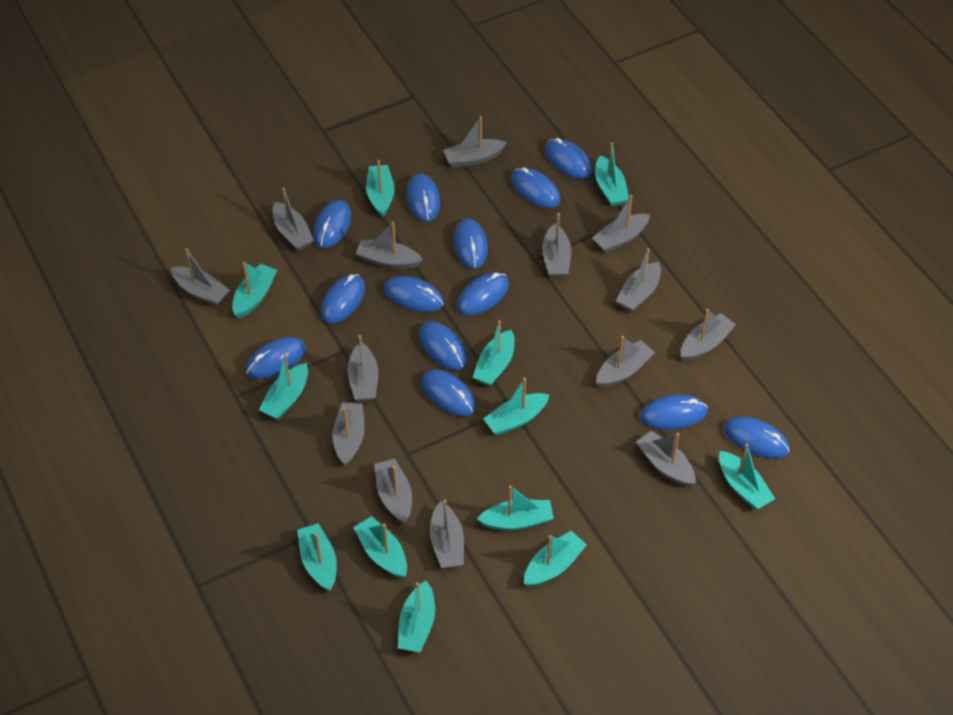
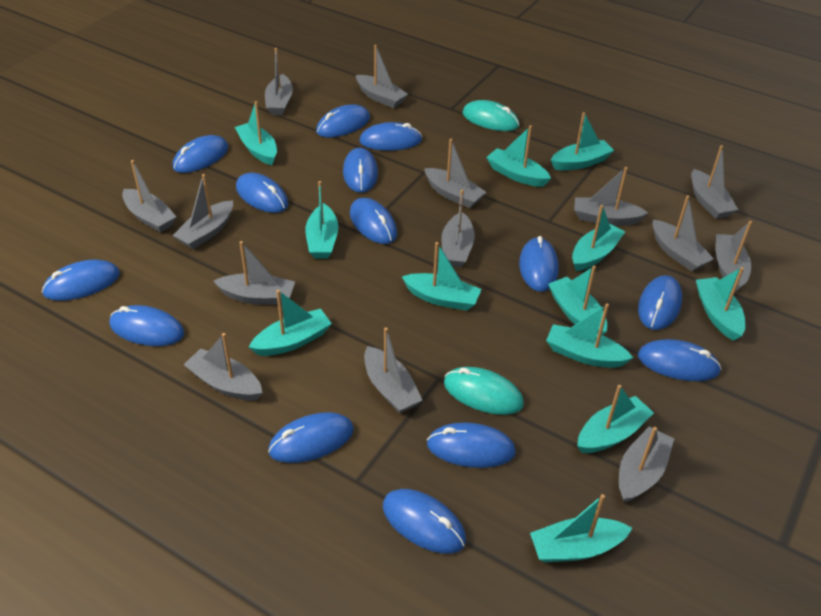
blue mouse: [246,337,306,379] [313,200,351,248] [321,274,365,323] [384,276,444,312] [406,174,440,222] [419,322,467,370] [421,369,476,416] [453,219,488,269] [457,272,509,316] [511,167,561,208] [545,138,593,179] [640,395,708,430] [724,416,789,458] = 13 -> [42,260,120,301] [110,305,184,346] [173,135,228,173] [236,173,288,213] [268,412,354,463] [316,104,370,137] [343,148,378,193] [350,198,397,244] [359,122,422,151] [383,489,466,554] [427,423,516,468] [519,236,558,292] [638,275,682,330] [638,339,721,381] = 14
turquoise mouse: none = 0 -> [444,367,524,415] [462,100,519,131] = 2

